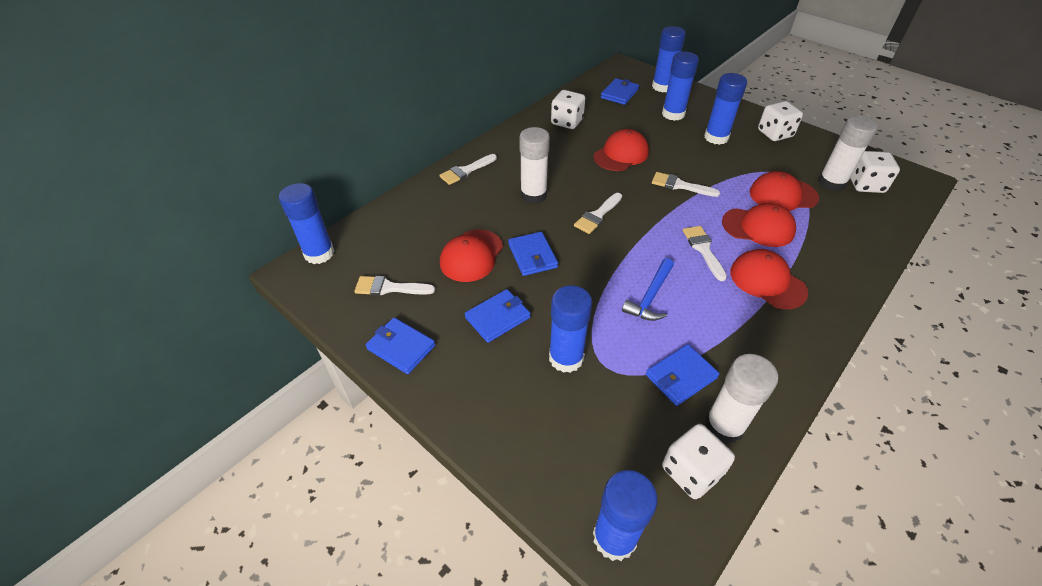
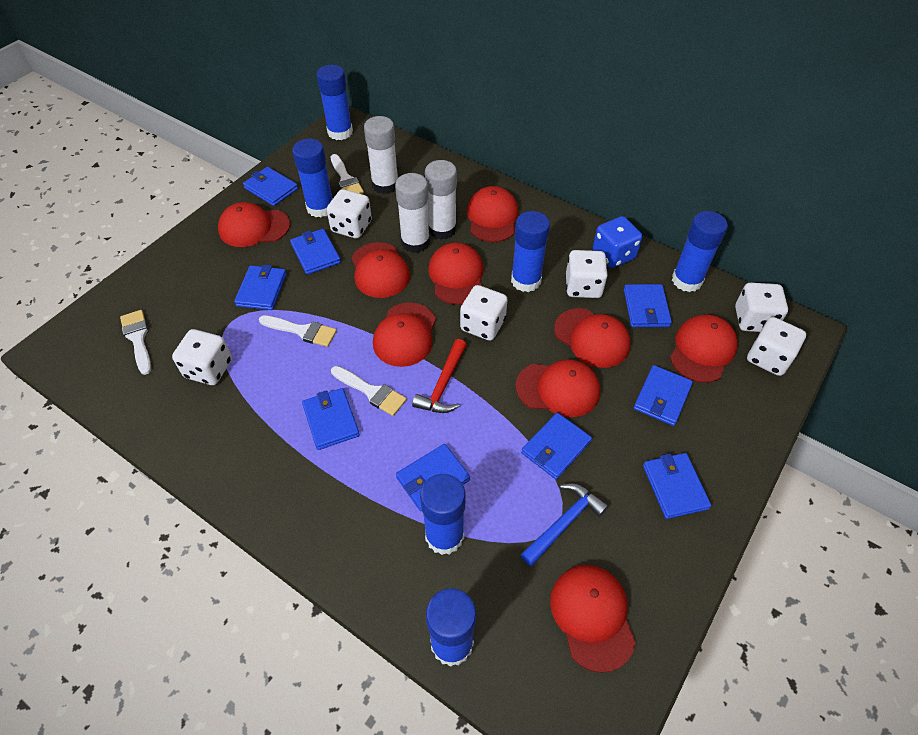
blue dice: none = 0 -> [593,216,642,268] = 1
blue wallet: [365,317,435,374] [465,289,531,343] [508,232,558,276] [601,78,639,105] [646,344,720,406] = 5 -> [234,265,287,310] [243,167,298,206] [290,229,341,275] [302,388,360,450] [396,444,470,511] [521,413,592,479] [624,284,672,327] [634,365,693,426] [643,453,711,519] = 9
red cap: [440,230,503,282] [593,129,649,171] [722,203,796,247] [730,249,808,309] [750,171,819,211] = 5 -> [218,202,290,247] [352,242,410,298] [373,302,436,367] [428,243,483,305] [467,186,518,242] [516,360,600,417] [550,565,636,673] [554,308,630,368] [670,315,738,383] = 9
red hammer: none = 0 -> [412,339,467,413] = 1
white brush: [354,276,435,296] [439,154,497,185] [574,193,622,234] [652,172,720,197] [683,226,727,281] = 5 -> [120,310,151,375] [259,315,337,347] [330,154,364,194] [331,366,407,416] = 4
white dice: [551,90,585,129] [662,424,735,499] [758,101,803,141] [850,151,900,193] = 4 -> [172,329,232,385] [327,189,372,239] [460,285,508,341] [566,250,608,298] [735,283,788,332] [747,317,806,376] = 6

